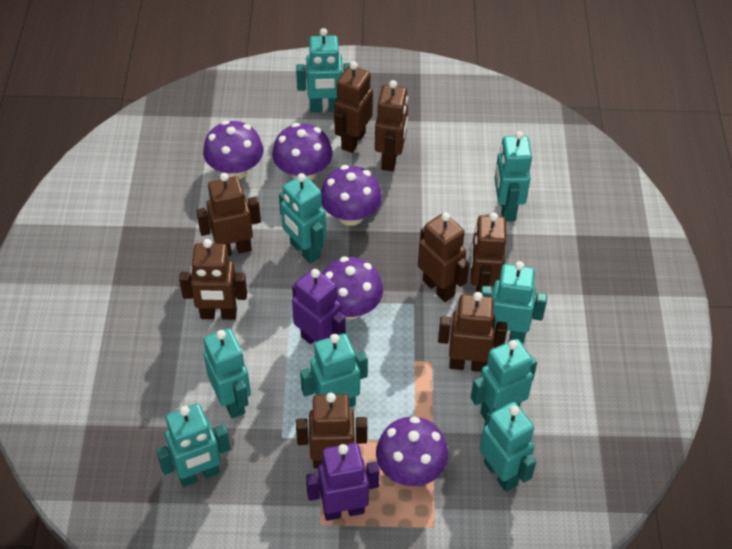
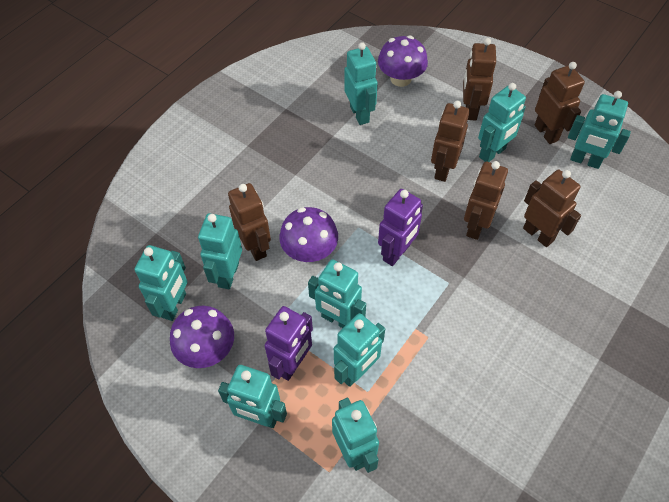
brown robot: [179,239,247,320] [196,173,261,256] [296,393,367,468] [334,62,373,153] [375,80,408,171] [418,212,469,302] [438,292,507,372] [471,212,506,292] = 8 -> [228,183,271,261] [431,101,470,182] [463,38,496,121] [464,161,508,240] [523,170,581,247] [535,62,585,144] = 6
purple mushroom: [203,120,263,179] [272,123,333,181] [321,165,382,226] [322,257,383,320] [376,416,448,486] = 5 -> [170,306,234,368] [279,207,338,262] [378,35,428,87] = 3

